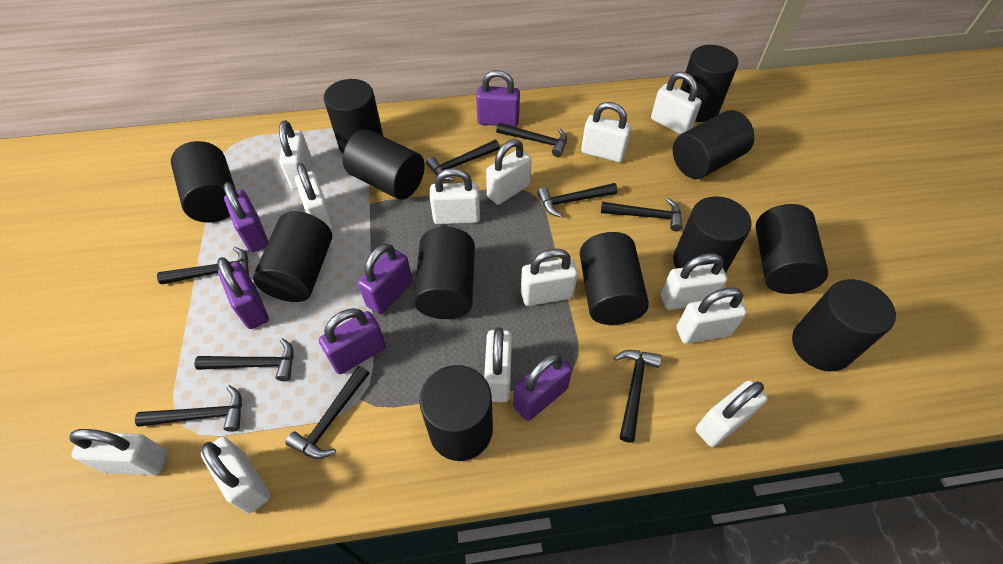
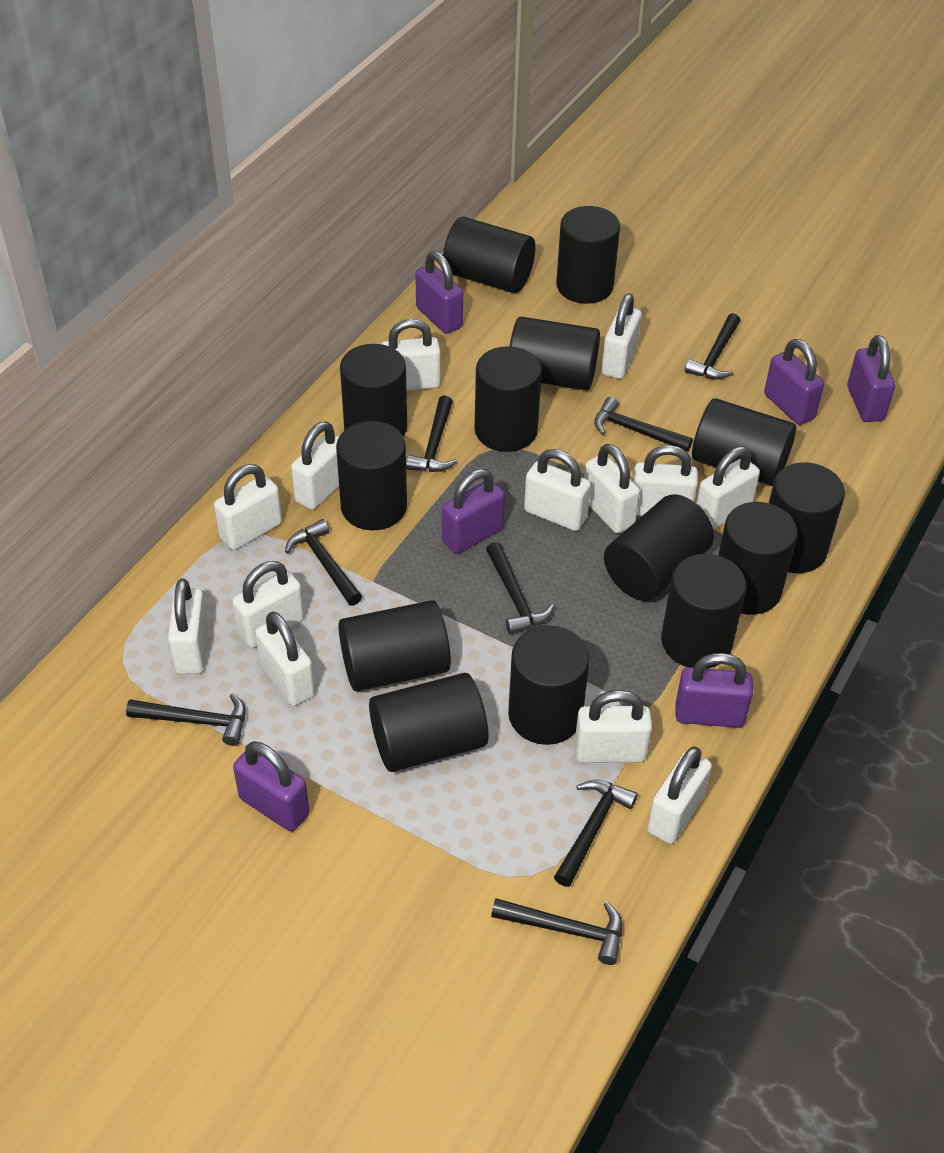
black cylinder: [171,141,236,223] [253,211,332,302] [324,79,383,153] [343,129,425,200] [413,227,475,319] [419,365,493,461] [580,232,649,325] [673,110,755,179] [673,196,752,273] [680,45,738,122] [755,204,828,294] [792,279,896,371] = 12 -> [336,421,407,530] [338,600,451,691] [340,344,407,437] [369,673,489,772] [443,217,535,293] [475,346,542,452] [508,625,590,745] [510,317,600,390] [556,206,620,304] [604,494,714,601] [661,554,746,669] [692,398,796,486] [718,502,798,615] [769,463,845,573] = 14
black hammer: [135,385,242,432] [157,247,249,285] [194,338,294,381] [285,366,369,459] [426,140,500,181] [496,123,567,157] [537,183,618,217] [601,198,683,231] [614,350,662,443] = 9 -> [126,693,246,746] [285,519,362,606] [406,395,457,472] [486,542,554,635] [491,898,622,965] [554,779,638,887] [594,397,693,452] [685,313,740,380] = 8

